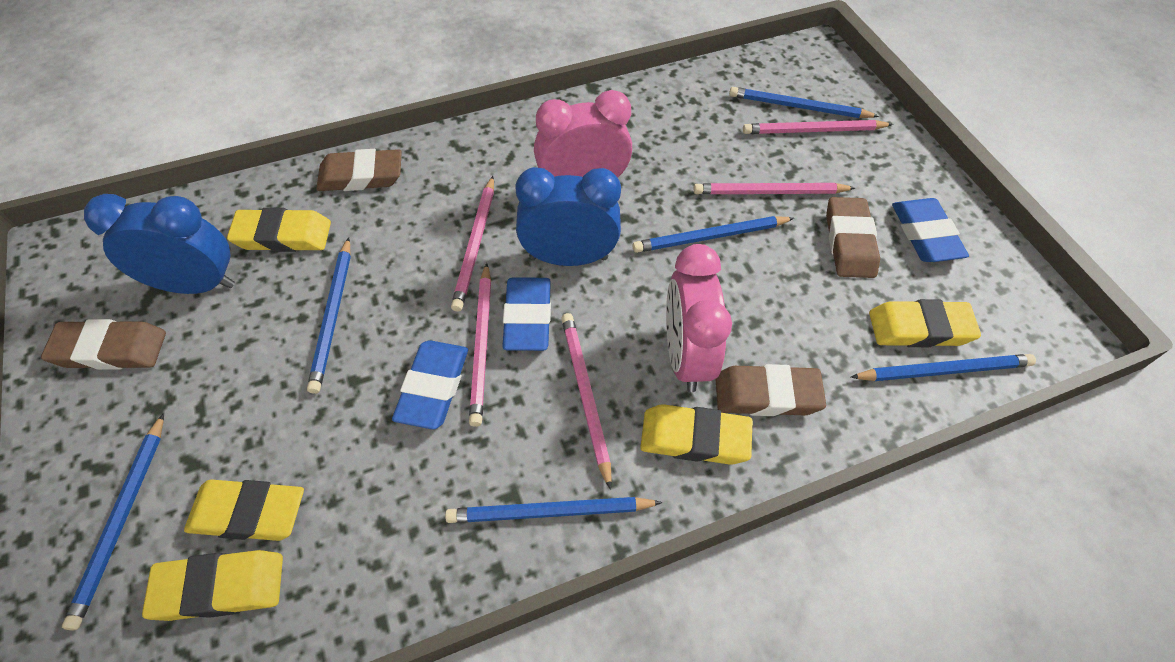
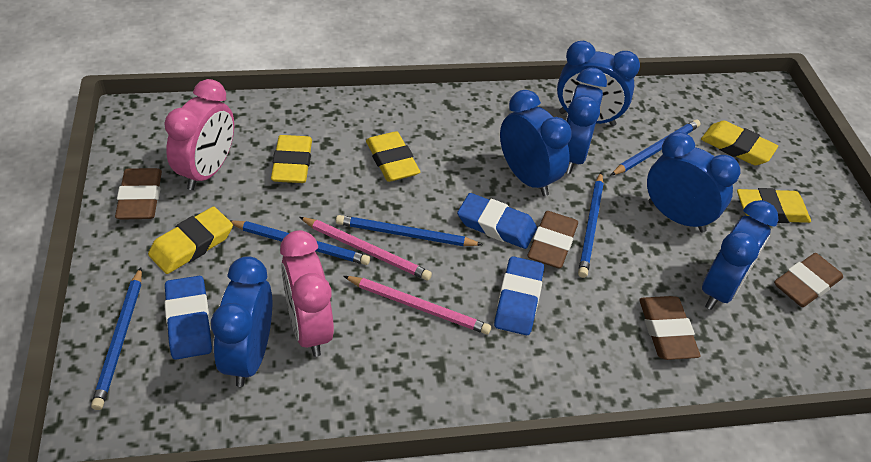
blue clock: [84,194,235,294] [515,167,621,266] = 2 -> [211,256,272,387] [500,90,572,196] [557,41,640,126] [565,67,607,174] [647,132,740,233] [702,200,779,310] = 6
blue pencil: [62,413,164,631] [307,237,351,394] [445,497,663,523] [633,216,794,253] [729,87,879,118] [851,354,1036,381] = 6 -> [91,267,142,410] [230,220,370,265] [336,215,483,246] [578,172,604,278] [610,119,700,176] = 5
pink pencil: [451,176,494,312] [469,263,491,427] [561,313,612,490] [694,183,855,194] [743,120,893,134] = 5 -> [299,217,432,281] [343,276,491,335] = 2

